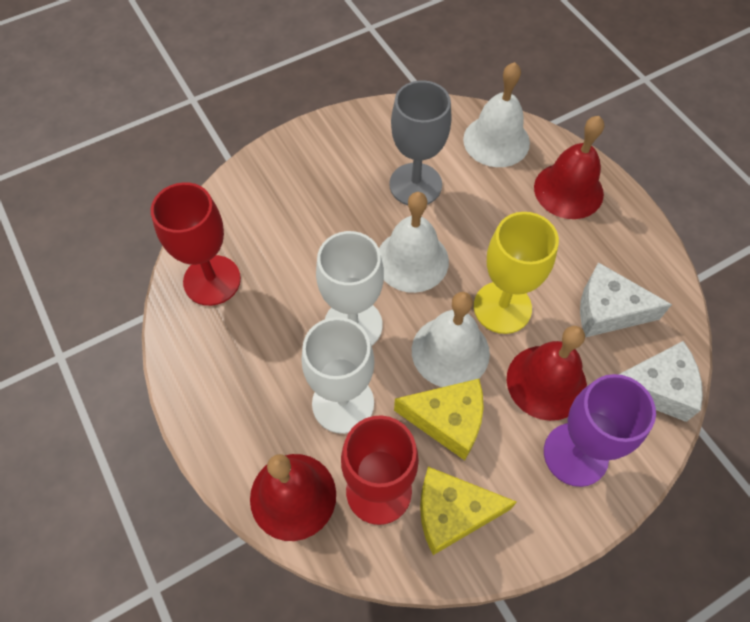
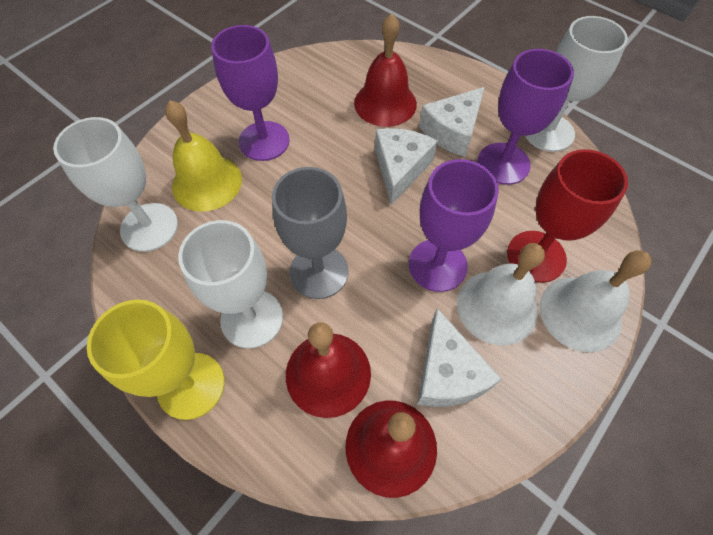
purple goblet: [544,374,656,487] = 1 -> [211,25,290,161] [409,159,499,292] [478,49,574,185] = 3
red goblet: [151,182,241,306] [341,415,419,525] = 2 -> [507,149,628,283] = 1
white bell: [379,192,449,293] [412,292,490,387] [463,62,530,167] = 3 -> [457,243,545,345] [540,250,652,352] = 2
white cheese: [580,262,672,337] [618,341,703,422] = 2 -> [375,128,438,205] [417,308,501,407] [419,87,485,157] = 3
white goblet: [302,317,374,434] [316,231,384,346] = 2 -> [53,117,178,252] [178,220,283,348] [525,16,628,152] = 3
yellow bell: none = 0 -> [165,100,242,211] = 1
yellow cheese: [394,379,484,460] [420,467,517,555] = 2 -> none = 0

